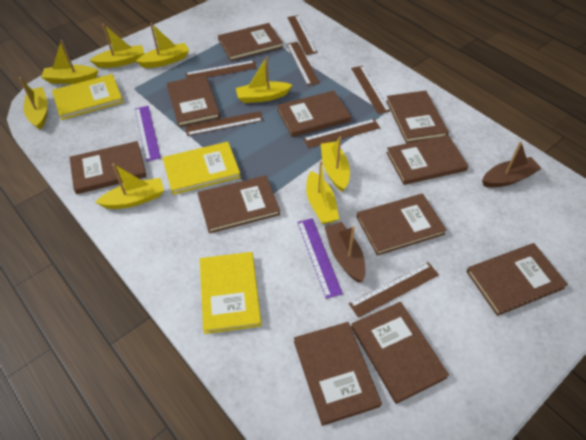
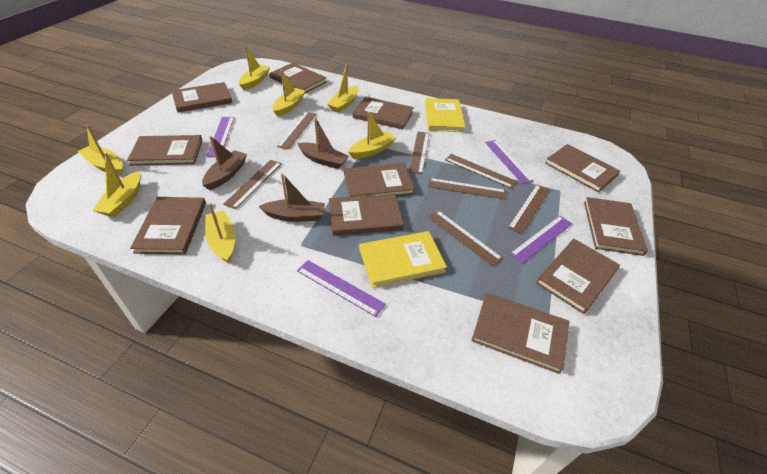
brown boat: [325,222,365,282] [482,141,542,187] = 2 -> [202,136,247,190] [259,173,325,222] [297,117,349,169] = 3
purple ruler: [135,106,161,162] [297,218,343,299] = 2 -> [206,117,234,157] [297,260,386,317] [485,140,534,184] [510,216,572,263] = 4
yellow boat: [19,77,48,130] [41,40,98,84] [89,24,144,68] [95,163,164,209] [136,23,189,68] [236,57,292,103] [306,161,339,224] [321,137,350,192] = 8 -> [78,125,123,175] [92,153,140,217] [205,203,235,263] [239,46,270,90] [273,70,305,117] [327,64,359,113] [348,112,396,159] = 7
yellow book: [52,74,124,120] [162,142,241,195] [200,252,261,334] = 3 -> [359,231,447,288] [425,98,466,132] = 2

